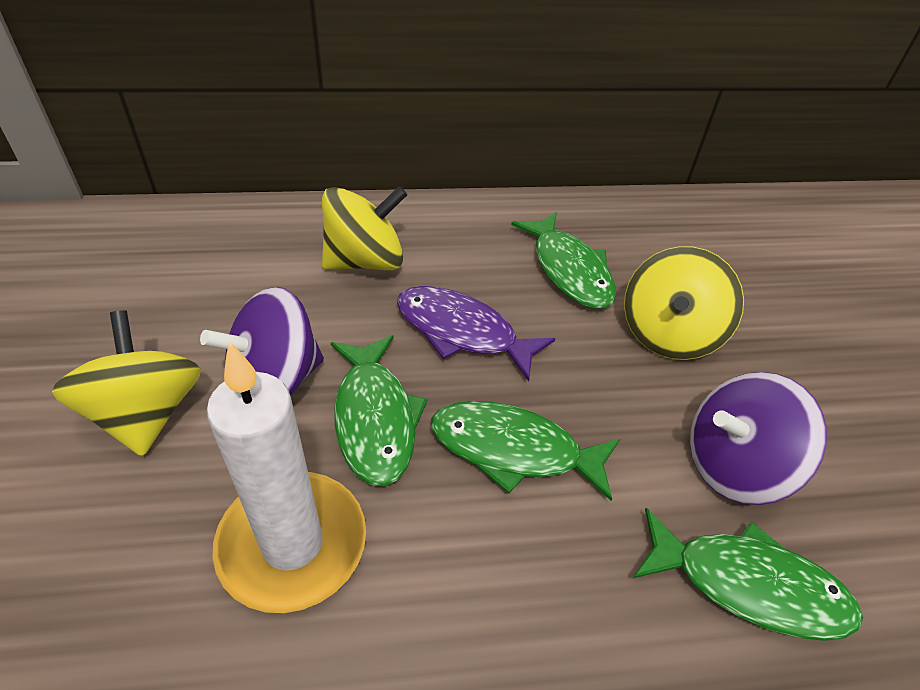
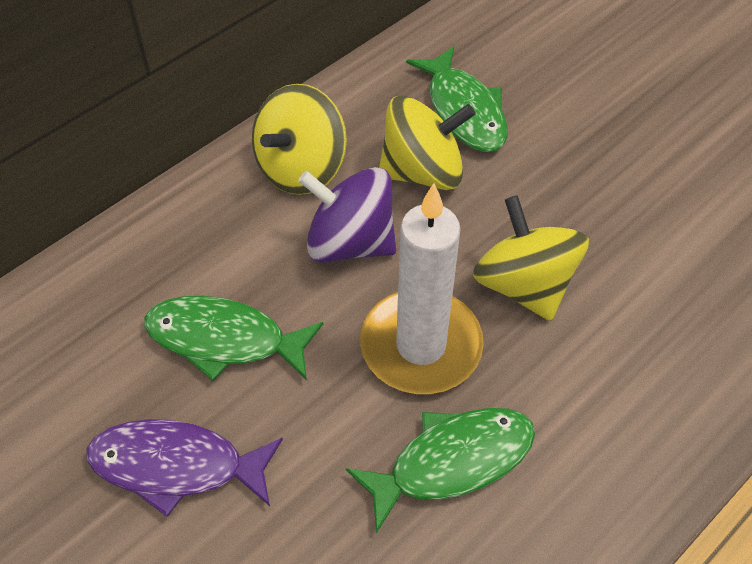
green fish: [331,335,427,486] [431,401,620,501] [511,212,616,309] [632,508,863,641] = 4 -> [144,296,323,381] [346,408,535,534] [406,46,507,152] = 3
purple spinning top: [200,287,324,396] [690,372,827,505] = 2 -> [298,167,396,263] = 1

